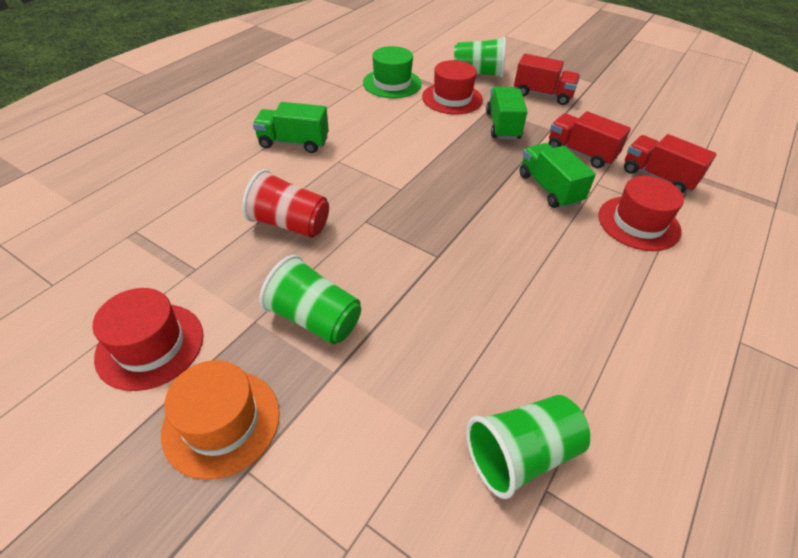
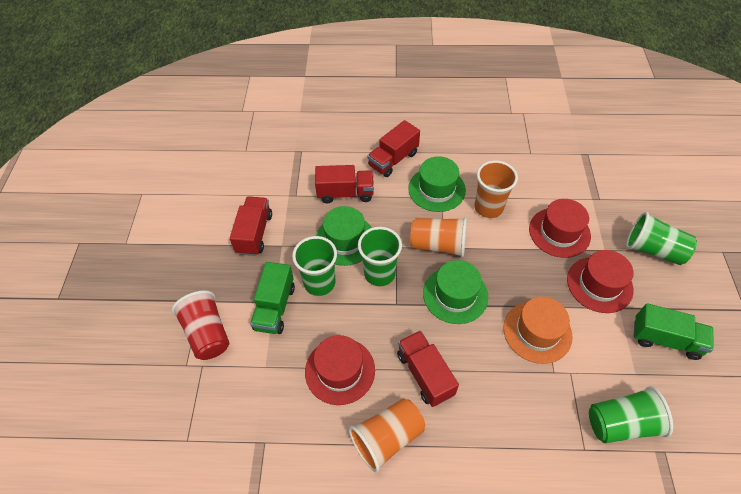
green cup: [259,255,361,344] [454,36,506,78] [466,395,590,499] = 3 -> [292,236,337,296] [358,227,402,286] [589,386,673,443] [626,212,697,265] = 4
green hat: [363,46,422,98] = 1 -> [316,206,372,266] [408,156,466,212] [423,260,488,324] = 3
green truck: [253,102,329,153] [486,87,527,140] [520,143,596,209] = 3 -> [250,262,295,334] [633,303,714,360] = 2
orange cup: none = 0 -> [349,398,425,472] [410,217,467,258] [474,160,518,218] = 3
red truck: [514,54,580,105] [549,111,631,168] [624,134,717,193] = 3 -> [230,196,272,256] [315,165,374,203] [368,120,420,177] [397,330,459,407] = 4

